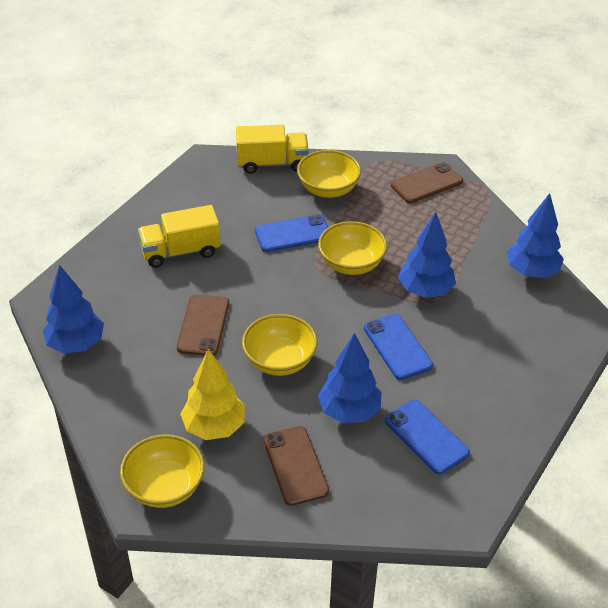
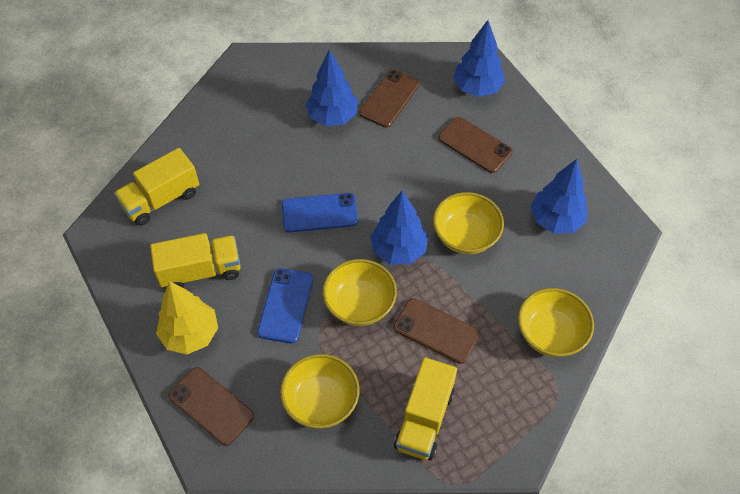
blue phone: [255,214,328,252] [364,314,433,380] [385,400,470,474] = 3 -> [257,268,313,344] [282,193,358,232] = 2
brown phone: [177,294,229,356] [263,426,329,506] [391,162,463,203] = 3 -> [168,367,254,446] [359,70,420,128] [394,298,480,364] [438,117,513,173] = 4
yellow truck: [138,205,221,268] [236,125,309,174] = 2 -> [114,148,199,226] [150,233,241,288] [394,357,457,460] = 3

